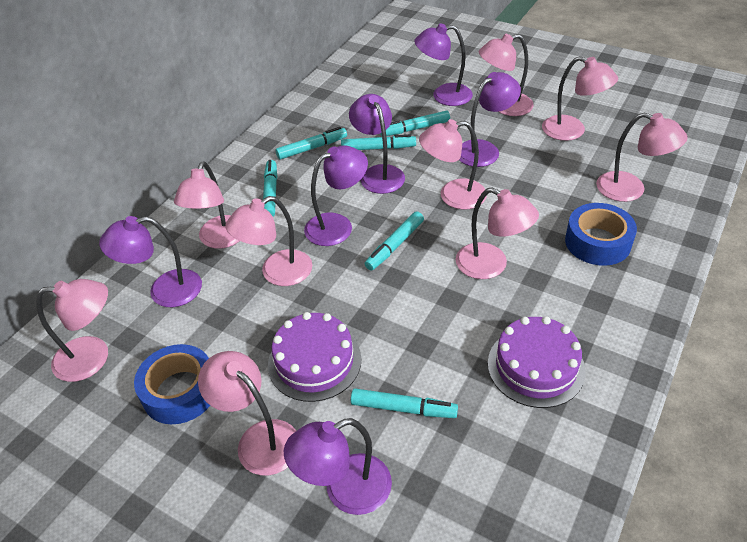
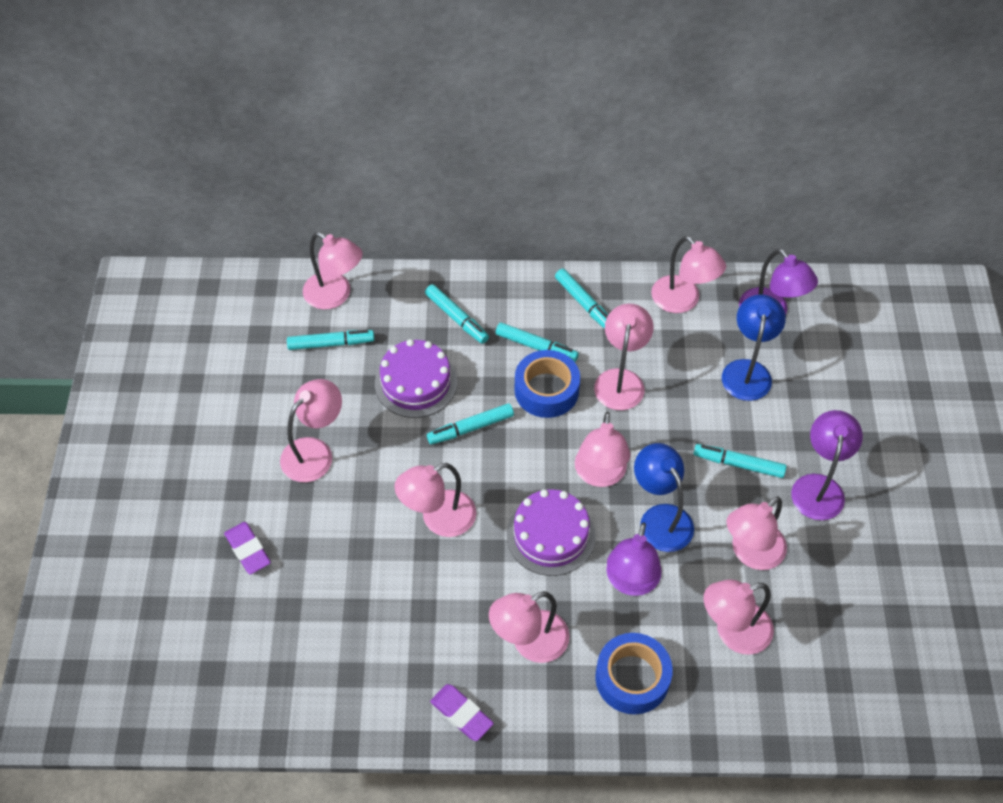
blue lamp: none = 0 -> [634,443,694,552] [722,294,786,401] = 2
purple eraser: none = 0 -> [224,522,271,574] [430,684,494,741] = 2
purple lamp: [99,216,202,307] [284,418,392,515] [304,145,368,246] [349,94,405,194] [414,23,473,106] [459,72,521,167] = 6 -> [606,522,662,596] [739,249,818,315] [791,410,863,520] = 3

